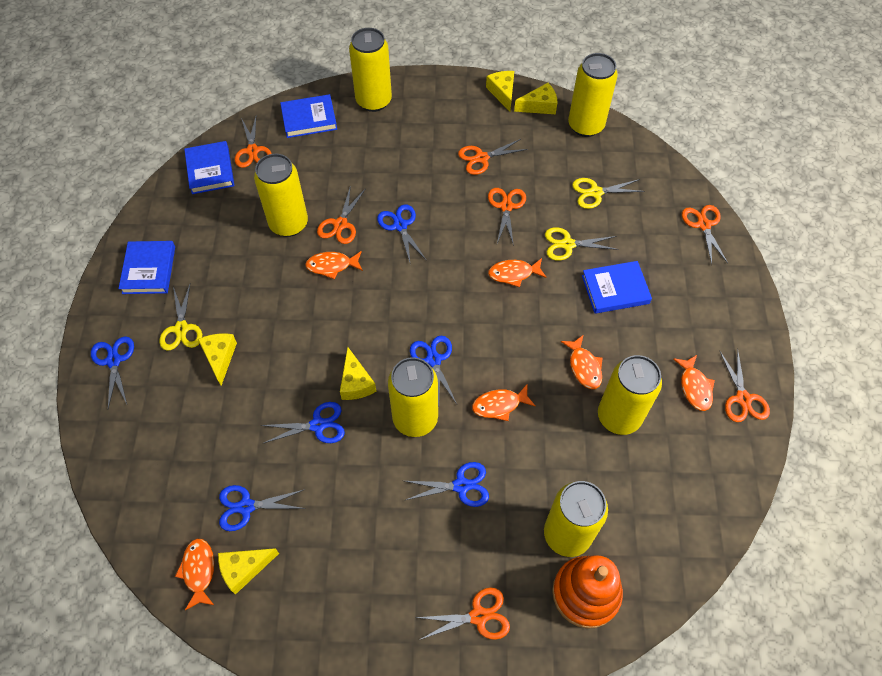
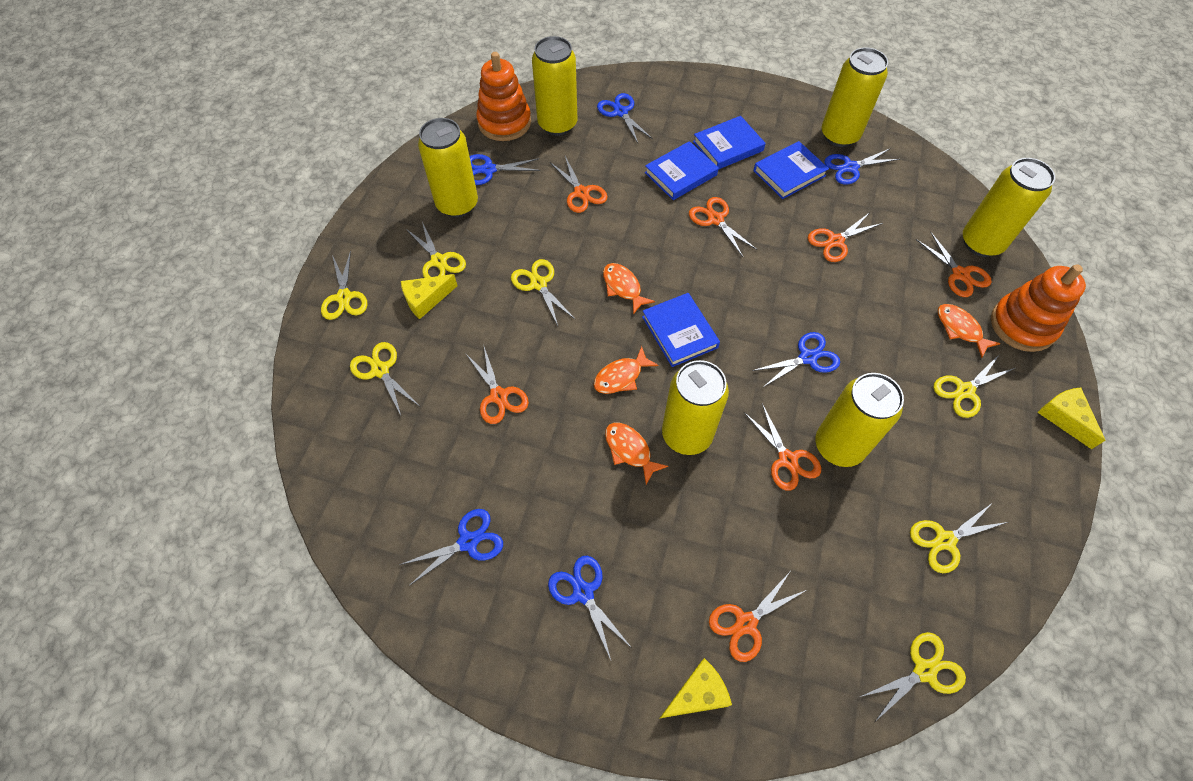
orange fish: [175,538,214,610] [305,251,363,279] [472,383,536,421] [488,258,547,287] [561,335,603,389] [673,355,715,411] = 6 -> [594,346,659,394] [603,263,655,315] [605,423,668,485] [938,304,1001,358] = 4
orange stacking toy: [552,555,623,629] = 1 -> [476,52,531,141] [991,264,1086,352] = 2
yellow cheese: [198,333,237,386] [218,548,279,595] [340,347,376,400] [486,71,514,112] [514,83,557,114] = 5 -> [401,274,458,319] [660,658,732,718] [1037,387,1105,449] = 3
yellow scissors: [160,285,202,351] [545,227,619,261] [572,178,645,209] = 3 -> [321,250,367,320] [350,342,419,415] [406,222,466,278] [511,259,575,326] [860,632,966,721] [910,503,1008,573] [933,354,1015,418] = 7

